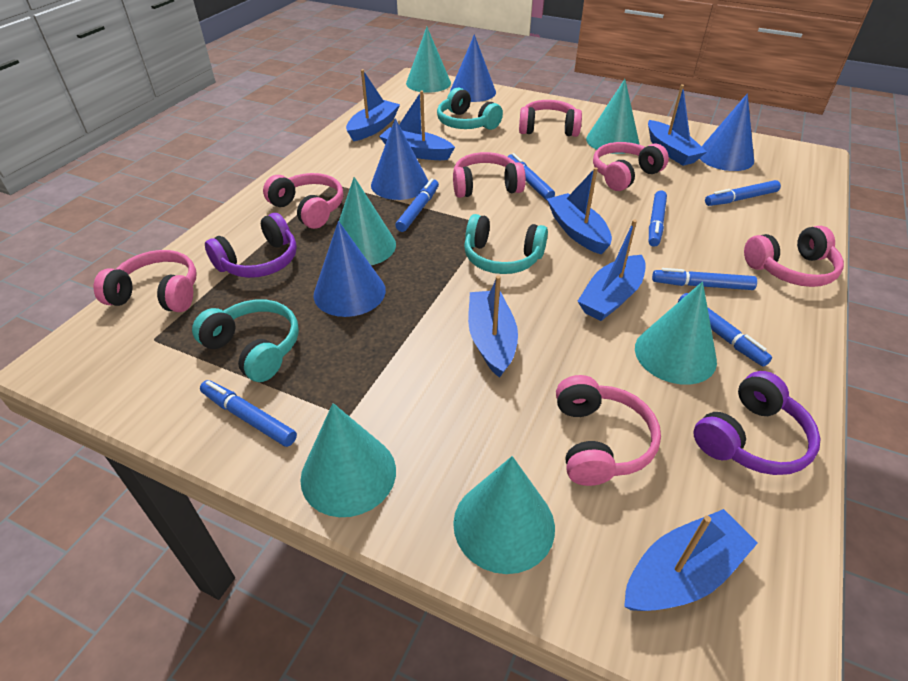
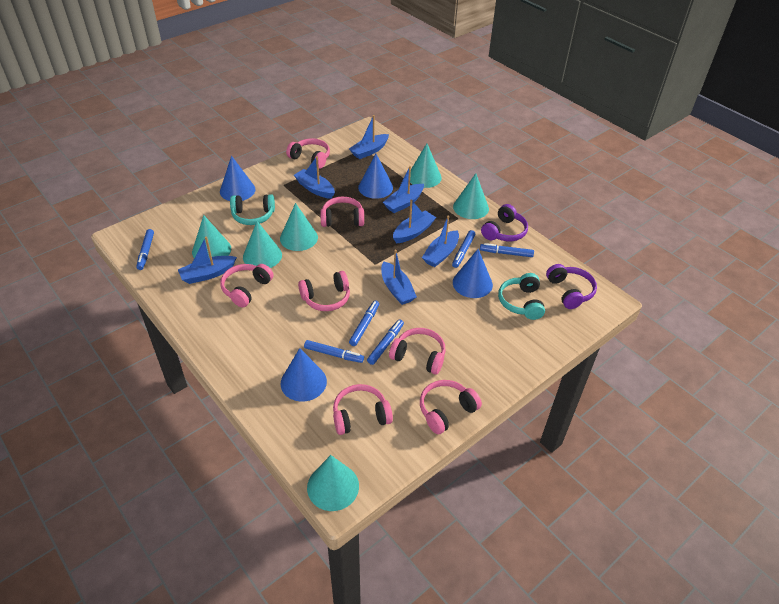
blue marker: [200,380,297,447] [395,178,439,232] [508,153,555,200] [649,190,667,247] [652,268,757,290] [678,293,772,367] [705,180,781,206] = 7 -> [136,229,154,270] [304,340,364,363] [349,301,379,346] [367,320,404,365] [452,230,475,268] [480,243,534,257] = 6
turquoise headphones: [192,300,299,382] [437,88,503,130] [464,214,548,274] = 3 -> [230,194,275,225] [498,273,545,320] = 2

